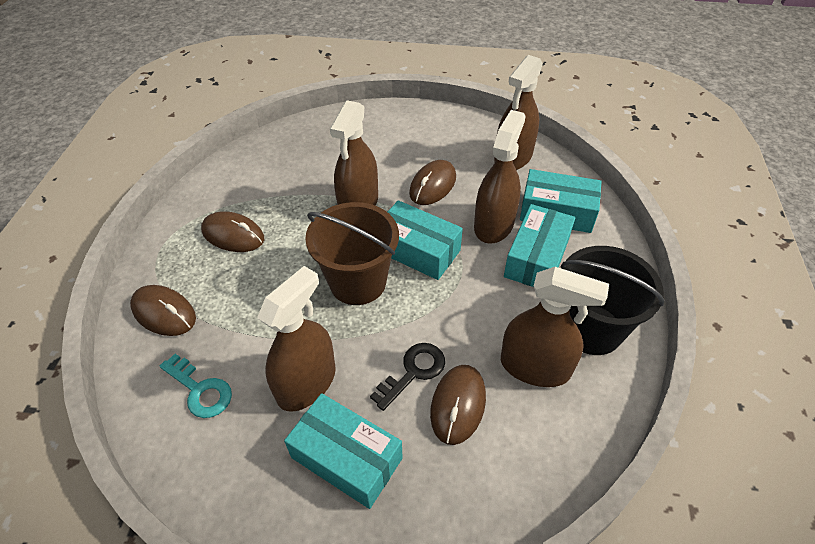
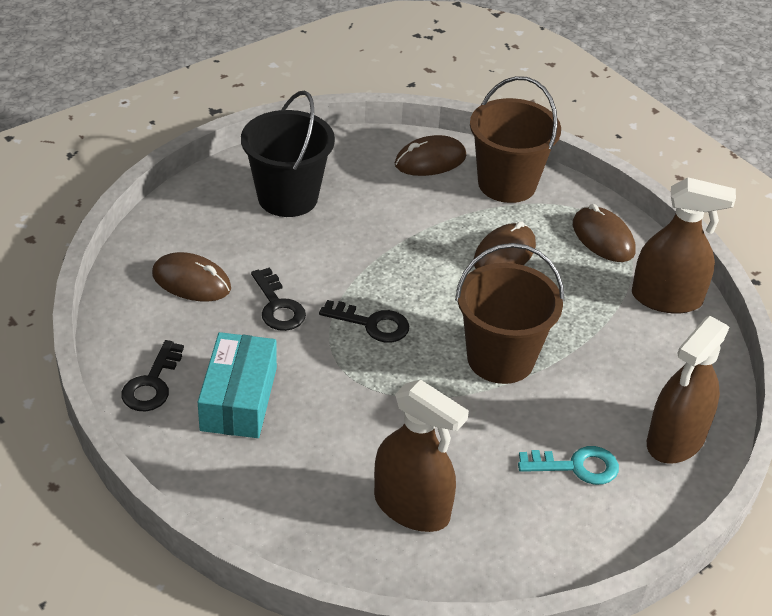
black key: [370,343,445,411] = 1 -> [121,340,184,412] [251,267,306,331] [319,300,409,343] = 3
brown bucket: [305,202,399,305] = 1 -> [455,243,564,384] [470,76,561,203] = 2
brown spray bottle: [257,266,336,412] [330,100,378,206] [474,110,526,244] [494,55,543,170] [501,267,609,387] = 5 -> [374,379,469,532] [632,177,736,314] [647,316,730,464] = 3
turquoise box: [284,393,403,509] [387,200,463,280] [504,204,575,287] [520,169,601,233] = 4 -> [198,332,277,438] = 1

